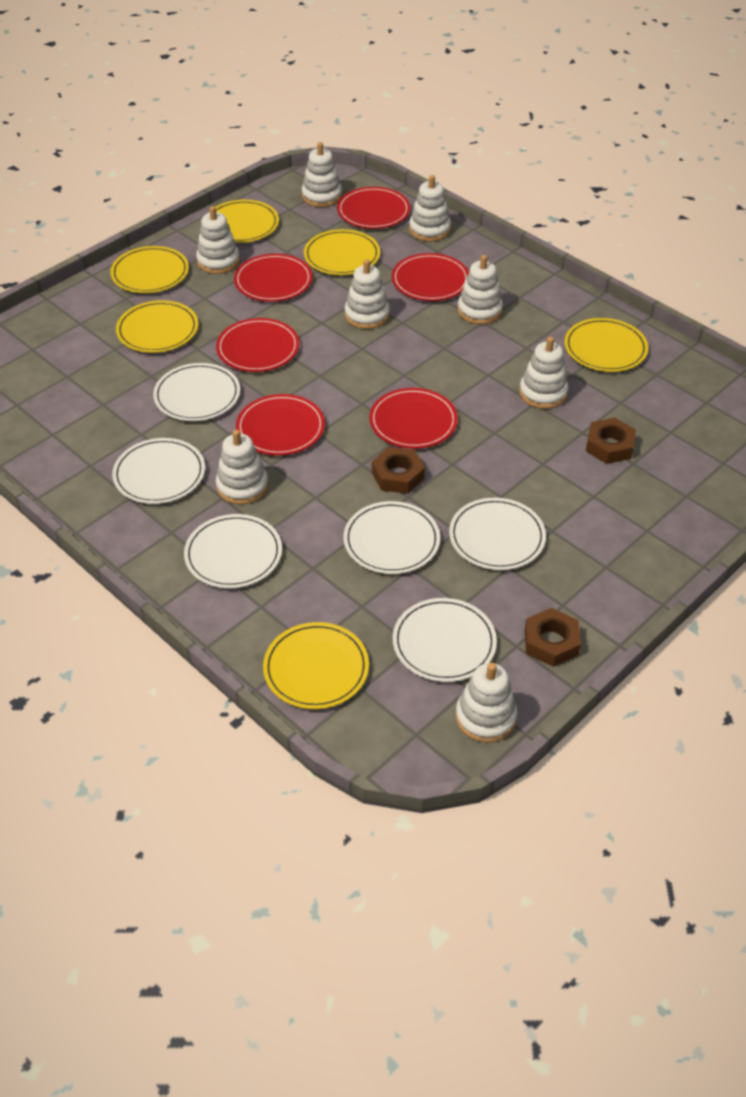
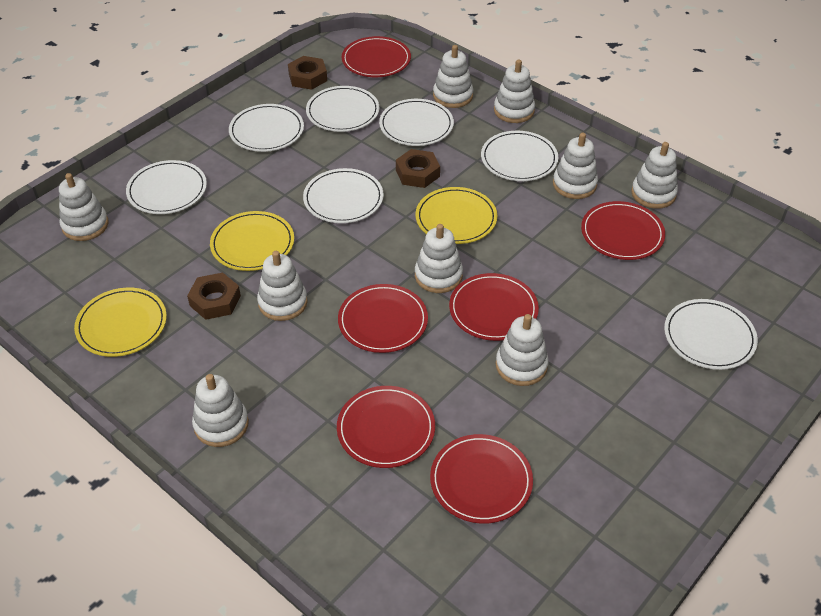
white plate: [112,438,205,504] [153,363,240,421] [184,514,282,588] [343,501,440,574] [393,598,497,682] [449,498,546,570] = 6 -> [126,160,207,214] [229,104,304,152] [303,168,384,223] [306,86,380,132] [379,99,454,146] [481,131,558,181] [664,299,758,370] = 7
white stacking toy: [196,206,240,274] [216,429,268,505] [302,142,342,207] [345,259,390,329] [409,175,451,241] [455,663,517,743] [458,255,503,324] [519,337,568,409] = 8 -> [59,173,108,241] [192,374,249,447] [257,251,308,321] [415,224,463,293] [433,45,473,108] [494,59,535,123] [496,314,549,386] [553,133,598,199] [631,142,678,209] = 9
yellow plate: [110,246,189,293] [116,300,198,353] [209,200,279,243] [263,622,369,709] [304,229,380,275] [564,318,648,372] = 6 -> [74,287,167,357] [210,211,294,271] [415,187,497,244] = 3

